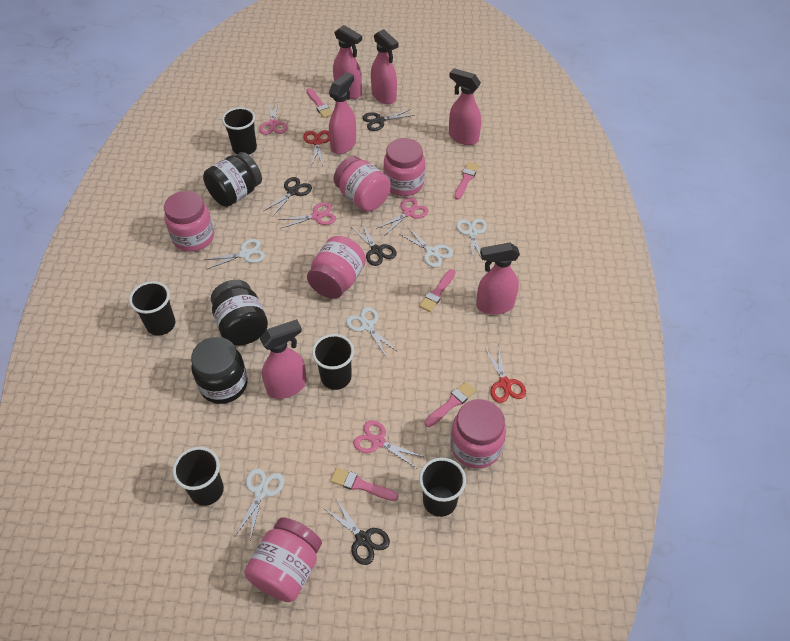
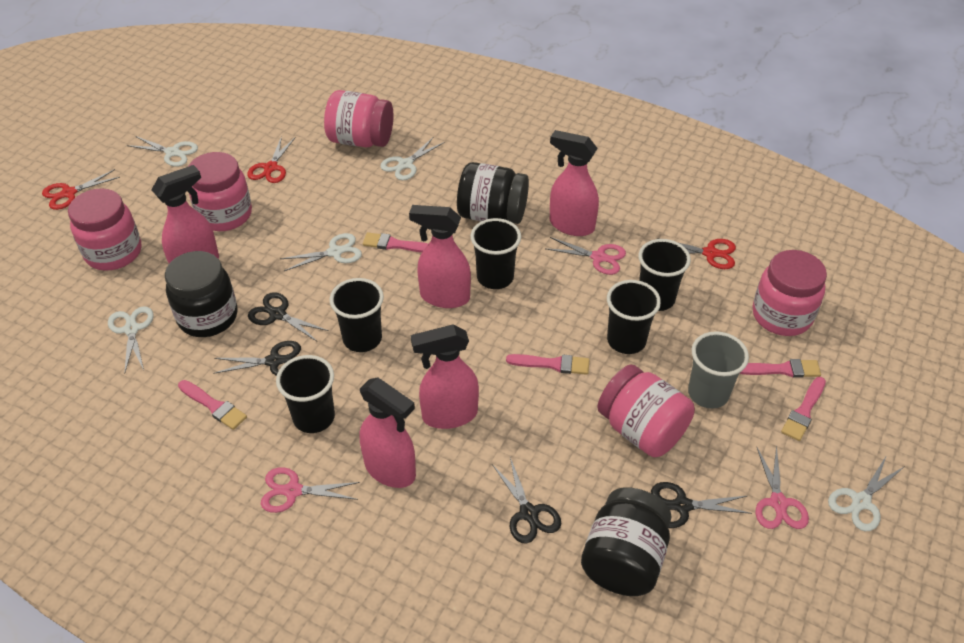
grey cup: none = 0 -> [688,331,749,409] = 1
pink jar: [164,191,214,252] [244,517,322,602] [307,236,366,299] [334,156,391,212] [383,138,425,196] [450,399,506,469] = 6 -> [68,188,141,271] [188,152,252,231] [324,90,393,147] [597,365,695,457] [752,250,827,336] = 5
pink scissors: [259,102,287,135] [277,202,336,229] [353,420,424,468] [376,197,429,235] = 4 -> [261,467,360,513] [547,237,626,275] [755,445,809,529] = 3
pink spray bottle: [260,319,307,399] [329,72,356,154] [333,25,362,99] [371,29,399,104] [449,68,481,145] [476,243,520,315] = 6 -> [151,165,219,263] [360,377,416,488] [409,205,471,308] [411,325,479,429] [550,130,599,236] = 5
red scissors: [303,130,330,167] [485,346,526,403] = 2 -> [42,169,120,210] [247,136,296,183] [657,238,736,269] = 3

